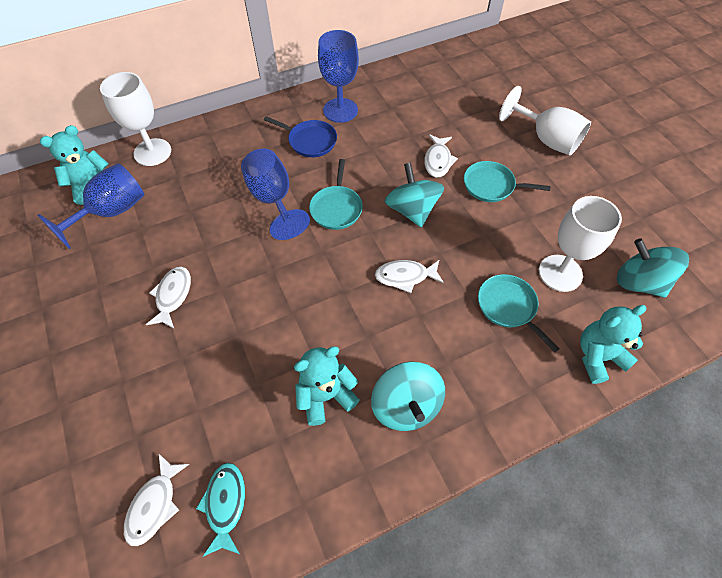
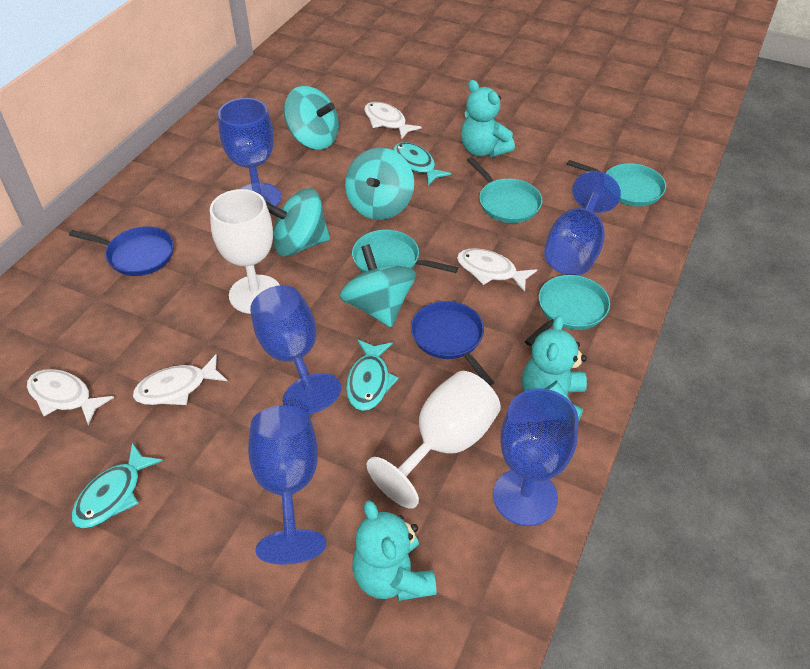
blue goblet: [38,163,144,249] [241,149,310,240] [318,30,359,123] = 3 -> [218,98,281,207] [248,405,326,565] [250,285,342,414] [493,388,579,526] [544,171,621,275] = 5
blue pan: [264,116,337,157] = 1 -> [69,226,174,276] [411,301,494,385] = 2
turquoise fish: [196,463,245,557] = 1 -> [71,443,163,528] [346,340,399,411] [393,142,451,186] = 3
turquoise pan: [309,159,363,230] [464,161,550,202] [478,274,560,352] = 3 -> [352,230,458,273] [467,157,543,223] [525,275,610,346] [567,160,666,206] = 4
turquoise spinning top: [371,362,445,431] [384,162,444,227] [617,238,689,298] = 3 -> [265,188,330,257] [284,86,339,149] [339,244,416,328] [345,148,414,220] = 4
white goblet: [100,72,171,166] [499,86,591,155] [539,196,622,292] = 3 -> [210,189,279,314] [367,371,501,509] = 2

